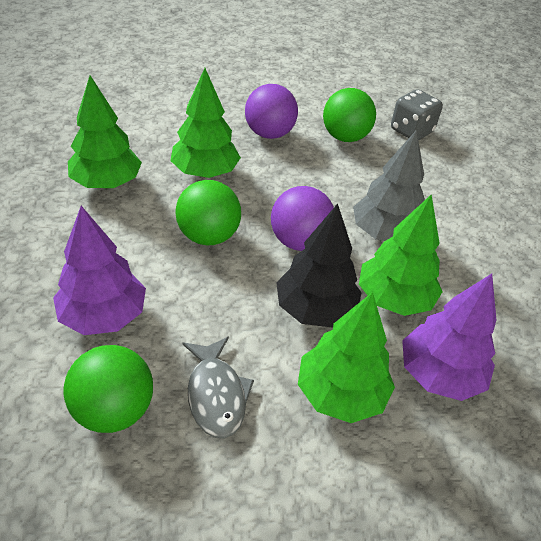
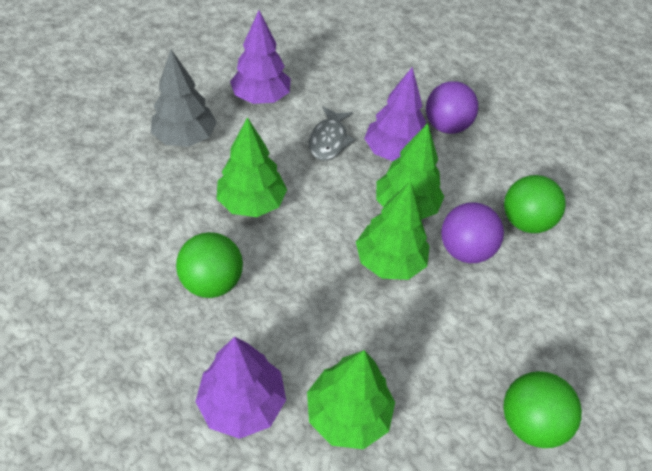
black tree: [276,203,362,328] = 1 -> none = 0
grey dice: [391,89,443,141] = 1 -> none = 0
purple tree: [53,206,146,335] [402,274,496,401] = 2 -> [195,337,286,439] [230,10,291,104] [364,67,426,161] = 3

